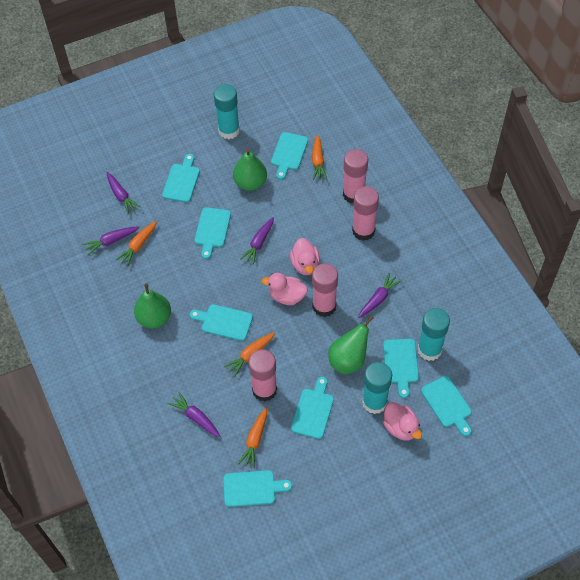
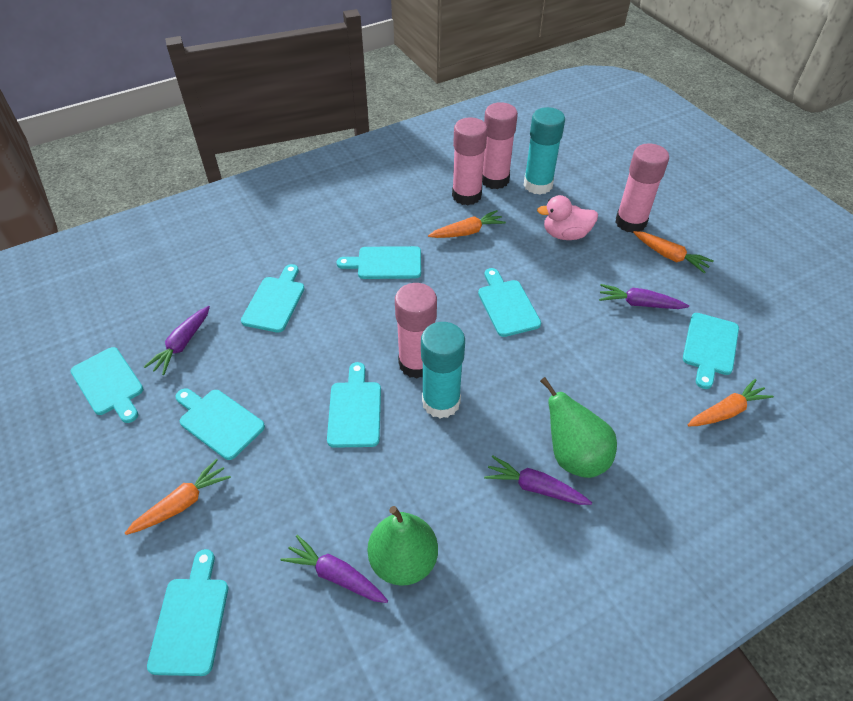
green pear: [134,283,171,328] [233,149,267,191] [328,316,374,374] = 3 -> [368,506,438,586] [540,377,617,478] = 2
pink duck: [262,273,308,305] [290,238,320,275] [383,402,422,441] = 3 -> [537,195,598,240] = 1
purple carrot: [82,227,140,255] [107,172,141,214] [168,392,220,437] [240,217,274,265] [358,273,402,318] = 5 -> [144,306,210,375] [280,535,388,603] [484,455,592,505] [599,284,689,309] = 4
turquoise glue stick: [214,84,240,139] [362,362,392,414] [418,308,450,361] = 3 -> [421,322,465,419] [523,107,565,195] = 2

